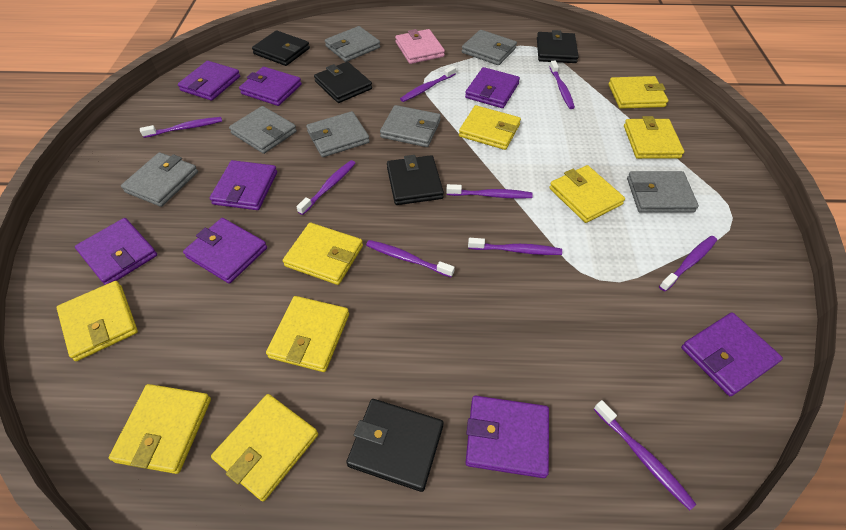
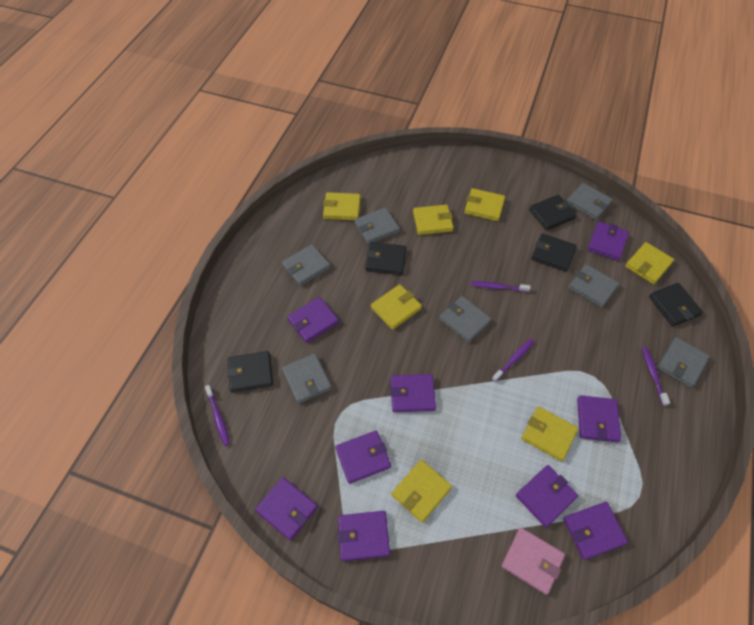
purple toothbrush: [140,117,222,138] [296,160,356,215] [366,240,455,277] [400,66,456,102] [446,184,533,199] [468,238,562,255] [550,61,575,109] [594,400,696,510] [659,236,717,292] = 9 -> [205,385,230,446] [471,281,531,292] [492,339,534,382] [642,347,670,406] = 4
purple wallet: [75,218,157,285] [178,61,240,101] [183,218,267,284] [210,160,277,210] [239,67,302,106] [465,67,520,108] [466,396,549,478] [681,313,783,396] = 8 -> [255,477,318,541] [287,297,339,343] [335,430,391,484] [337,511,390,561] [390,374,436,413] [516,465,578,528] [564,502,628,560] [577,395,621,442] [587,222,629,261] = 9
yellow wallet: [57,281,138,361] [109,384,211,474] [211,394,318,502] [266,296,349,372] [283,223,363,285] [459,105,521,150] [549,165,625,223] [609,76,668,109] [624,116,684,159] = 9 -> [323,192,361,220] [371,284,422,330] [391,460,452,523] [413,204,454,235] [464,188,505,221] [521,406,578,462] [625,242,674,284] = 7

